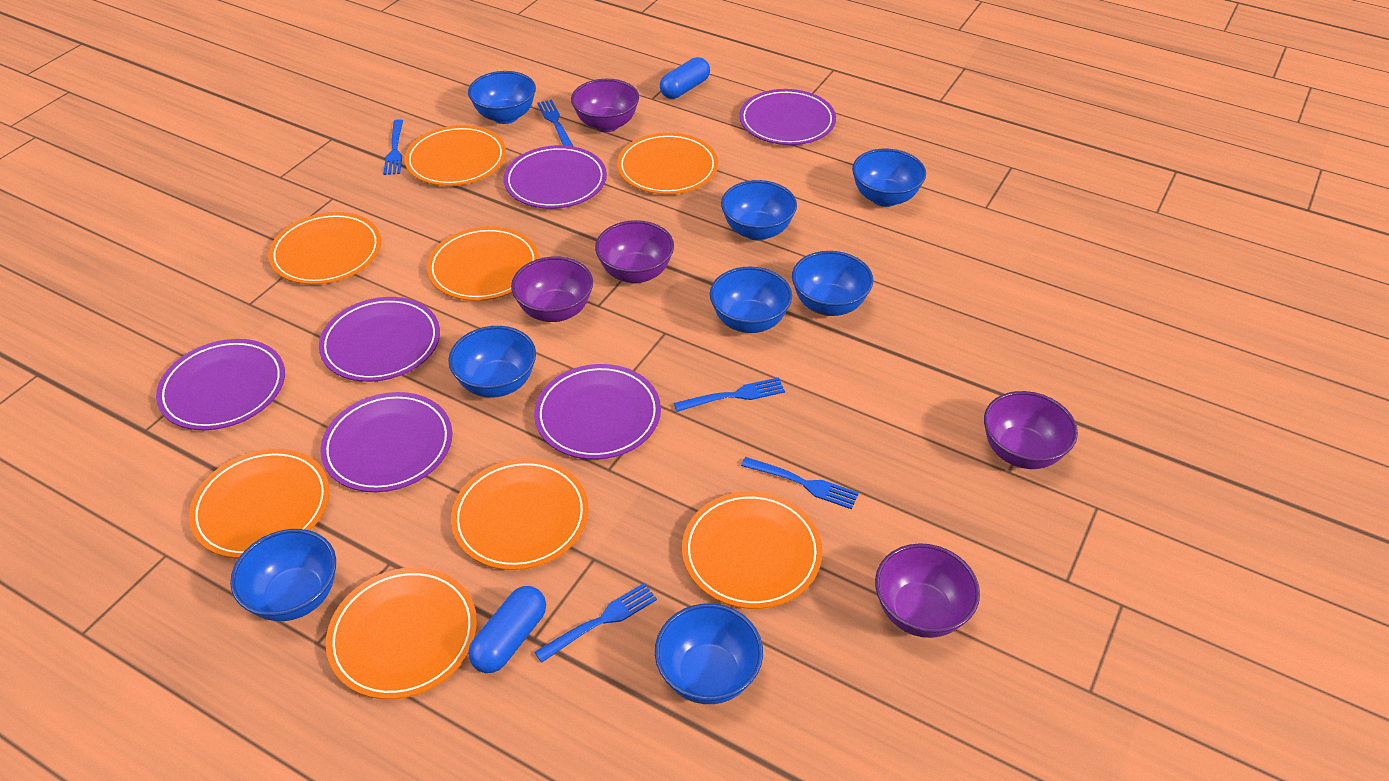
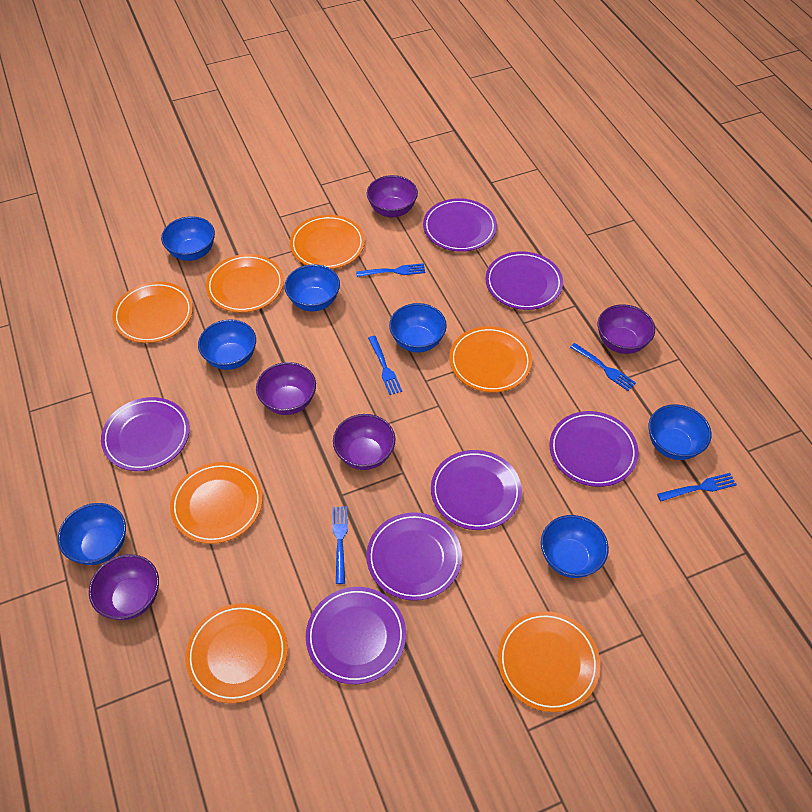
blue bowl: [230,529,336,621] [448,326,536,397] [468,71,536,124] [655,604,763,704] [710,267,792,333] [721,180,797,241] [792,251,873,316] [852,149,926,207] = 8 -> [58,503,126,565] [161,216,215,261] [198,319,256,370] [285,264,340,311] [389,303,447,353] [541,515,609,578] [649,404,711,460] = 7
blue capsule: [468,586,546,673] [660,57,710,99] = 2 -> none = 0
orange plate: [189,449,330,558] [268,212,381,285] [326,567,477,699] [404,125,506,186] [427,226,539,301] [451,458,589,570] [617,133,718,194] [682,491,823,609] = 8 -> [112,282,193,343] [170,462,263,544] [185,603,288,703] [206,254,284,313] [290,215,365,269] [449,326,532,392] [498,611,600,712] = 7
purple plate: [156,339,285,430] [319,297,440,382] [320,392,453,492] [504,145,607,209] [534,364,661,460] [739,89,836,145] = 6 -> [101,397,190,471] [306,587,406,684] [367,512,462,601] [423,198,497,252] [431,450,522,530] [486,251,563,310] [549,411,639,487] = 7

